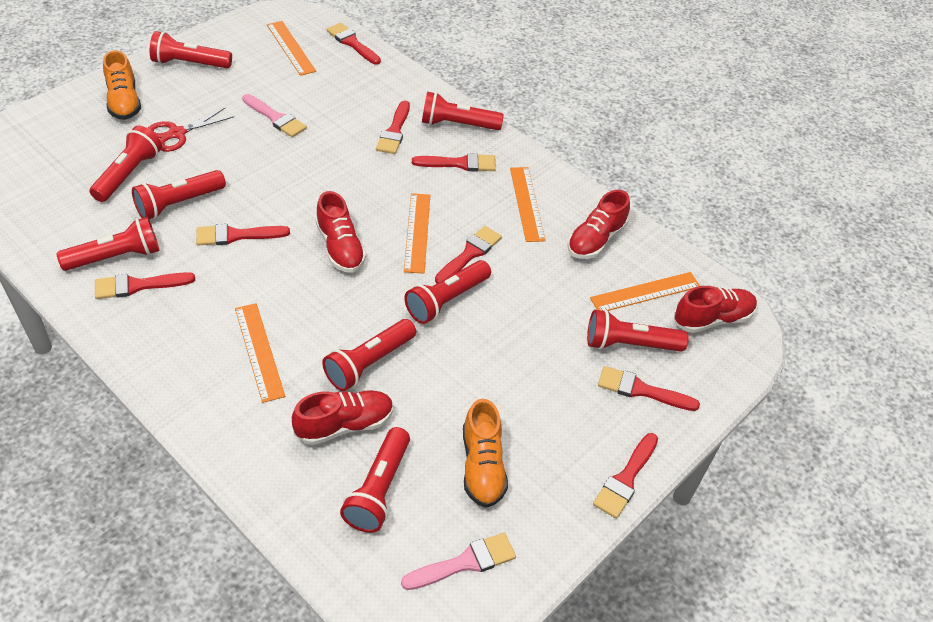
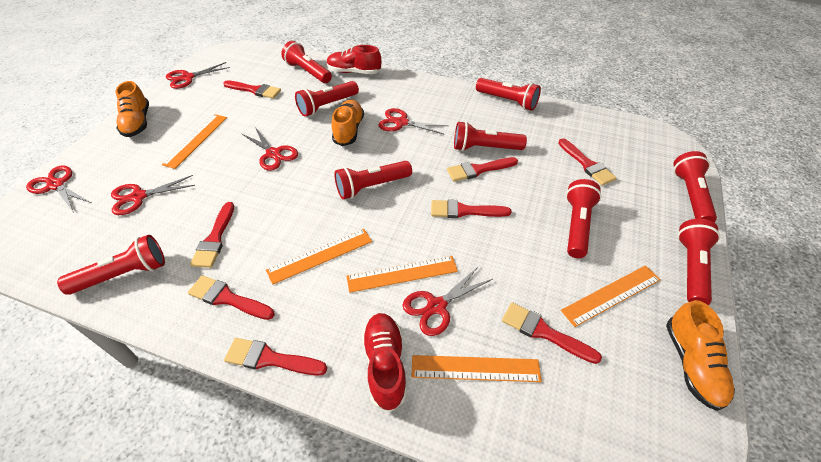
orange shoe: [103,50,141,120] [463,399,508,508] = 2 -> [115,81,149,137] [331,100,364,146] [666,300,735,411] = 3
pink brush: [242,94,307,137] [401,532,516,590] = 2 -> none = 0
red scissors: [148,108,233,152] = 1 -> [26,166,91,213] [111,175,195,215] [166,62,230,89] [241,127,298,171] [378,108,448,135] [403,266,493,336] = 6
red shoe: [292,390,394,445] [316,191,366,273] [567,190,630,259] [674,286,757,333] = 4 -> [327,45,381,74] [362,313,407,412] = 2

